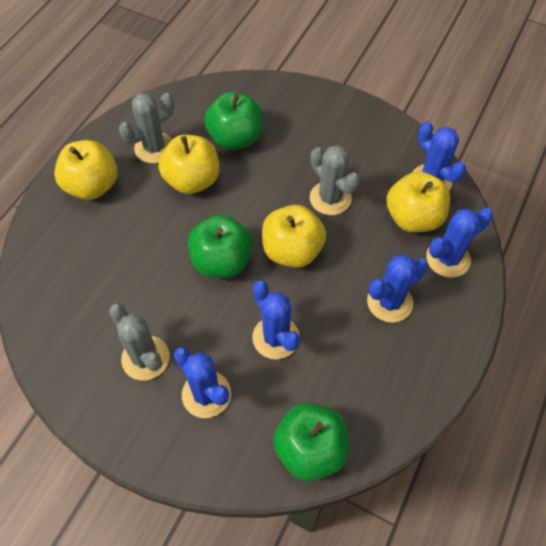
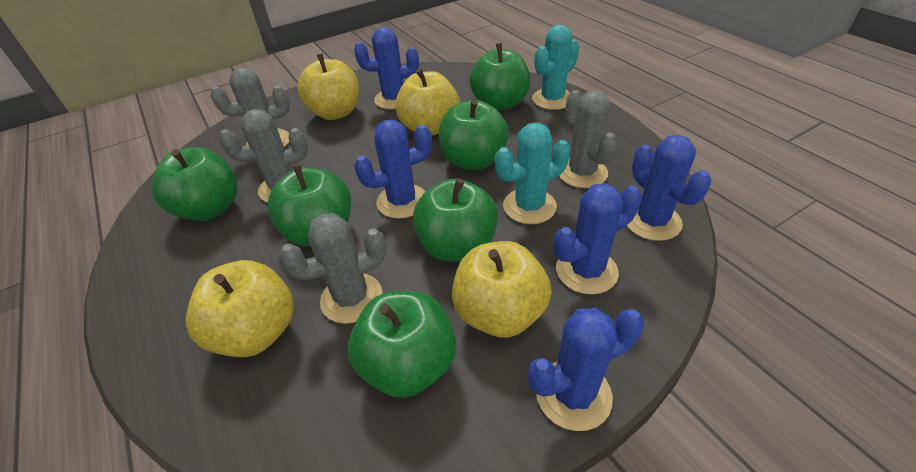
green apple: [188,215,253,278] [204,92,262,150] [273,402,349,481] = 3 -> [152,147,237,221] [267,164,351,246] [348,291,456,398] [413,178,498,262] [439,99,509,170] [469,43,530,111] = 6
grey cactus: [109,303,170,380] [119,93,174,163] [310,145,360,215] = 3 -> [211,68,290,147] [219,109,308,203] [279,213,386,324] [559,90,618,188] = 4
turquoise cactus: none = 0 -> [495,123,570,224] [532,25,579,110] = 2

